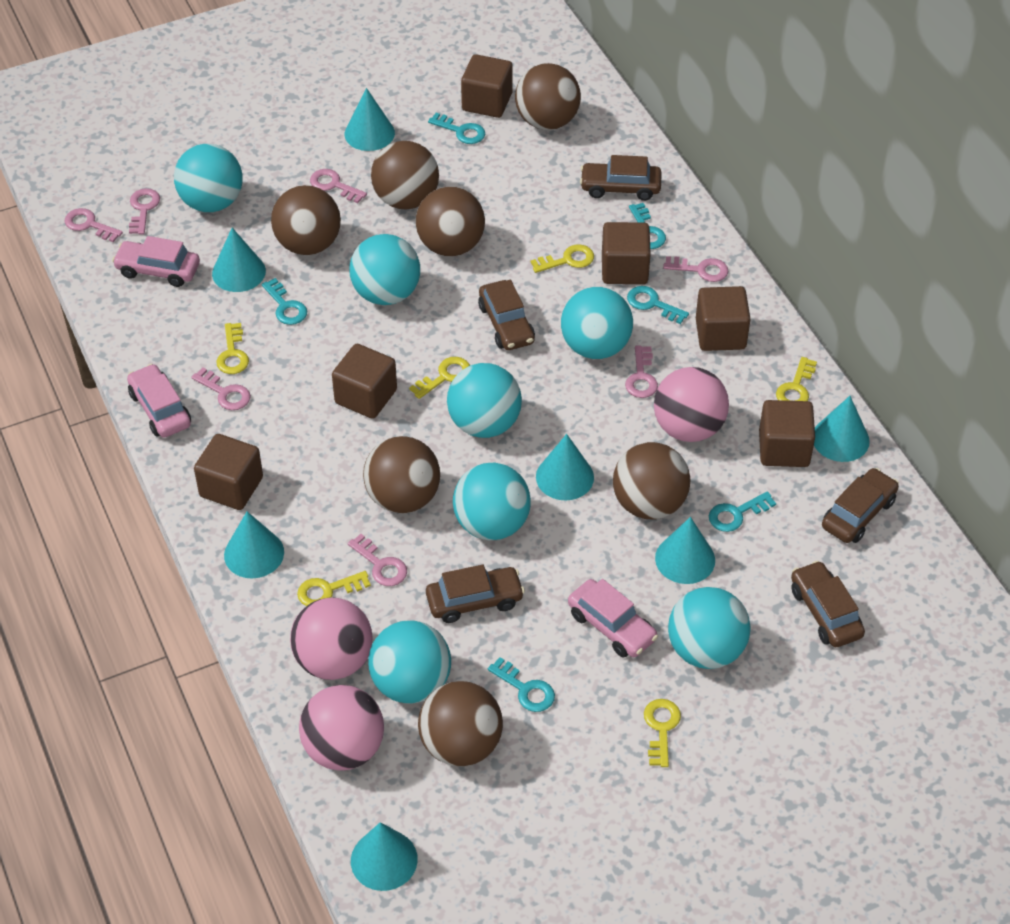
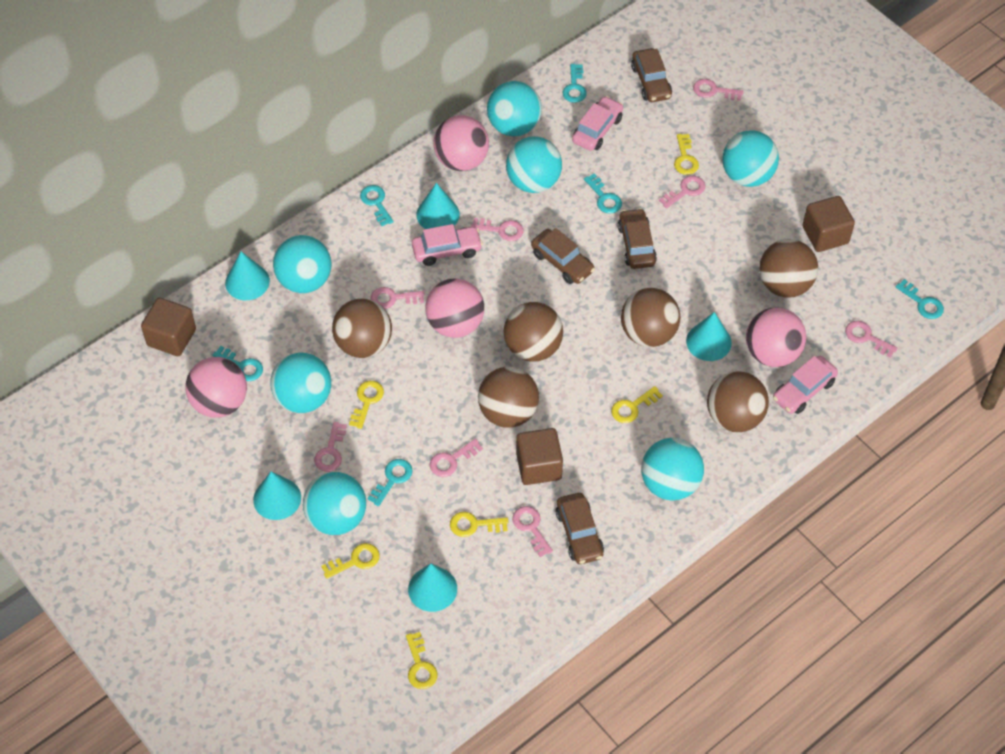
brown ball: [271,185,341,255] [363,436,440,513] [371,141,439,210] [416,187,485,256] [418,681,503,766] [515,63,581,130] [613,442,690,519] = 7 -> [332,298,392,358] [478,367,539,428] [504,302,563,361] [621,288,680,347] [707,371,769,432] [759,239,818,298] = 6
brown car: [426,565,525,623] [478,280,535,350] [580,155,662,201] [791,561,865,647] [822,468,899,543] = 5 -> [531,228,595,284] [556,493,604,564] [618,208,657,269] [631,48,672,102] = 4
brown cube: [194,434,263,510] [332,344,397,419] [461,54,513,118] [602,222,651,284] [696,286,750,351] [759,400,815,467] = 6 -> [141,298,196,356] [516,428,563,485] [802,196,855,252] = 3
pink ball: [290,597,373,680] [299,685,384,771] [654,367,729,442] = 3 -> [185,357,247,418] [425,278,484,338] [433,115,489,171] [746,308,806,367] = 4
pink key: [65,208,123,242] [129,188,160,235] [191,368,251,410] [310,169,367,203] [348,534,407,586] [625,346,658,398] [663,256,729,282] = 7 -> [314,422,347,472] [371,287,425,309] [430,438,483,477] [471,218,524,241] [512,506,553,557] [659,176,706,209] [693,79,743,101] [845,321,898,358] = 8
turquoise cone: [212,228,266,292] [224,512,284,578] [345,88,395,151] [351,822,418,891] [536,434,594,501] [655,517,715,584] [814,396,870,462] = 7 -> [225,252,270,300] [253,471,301,520] [408,563,457,612] [416,183,460,229] [686,312,732,361] = 5

